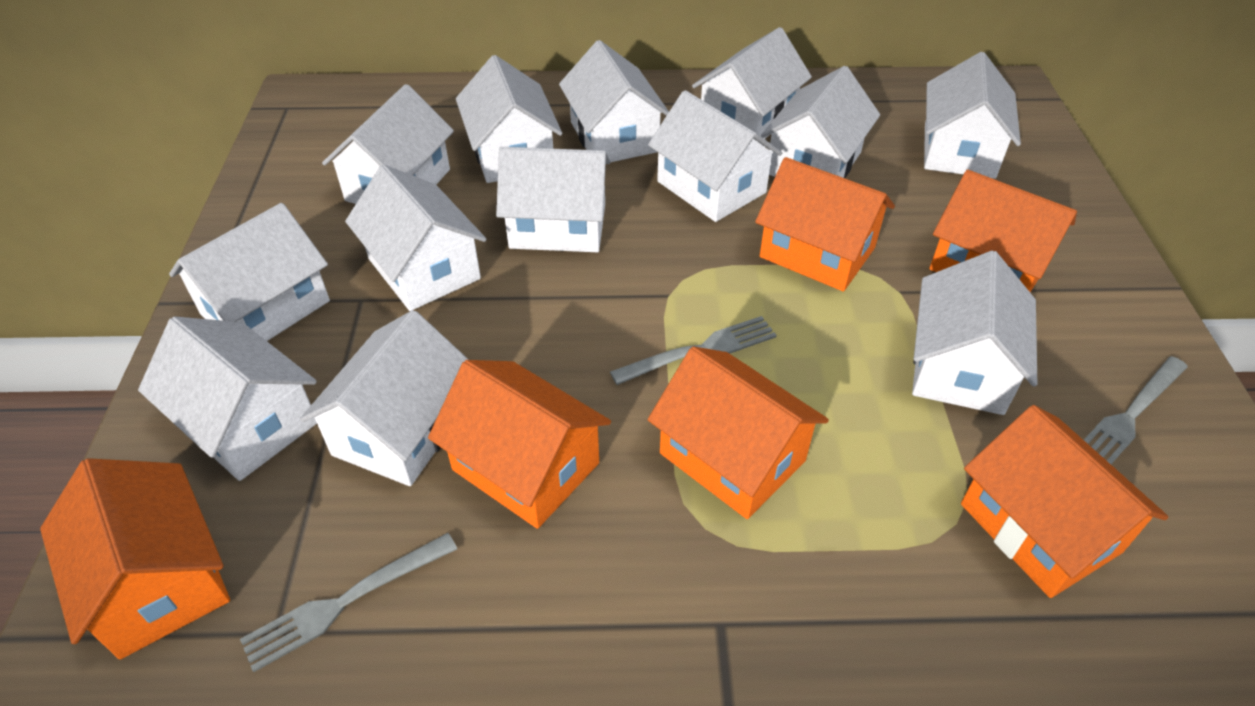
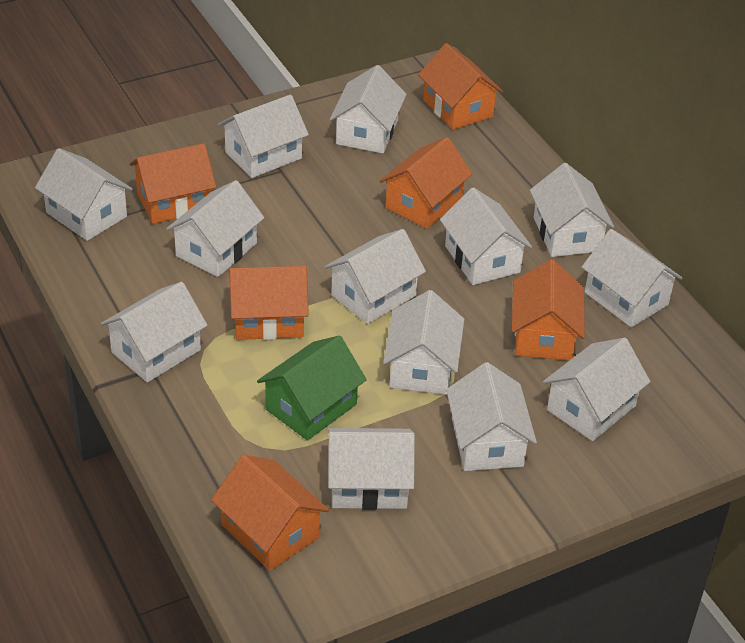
green house: none = 0 -> [257,335,367,441] = 1
grey fork: [240,533,457,672] [610,316,777,385] [1084,356,1188,464] = 3 -> none = 0

